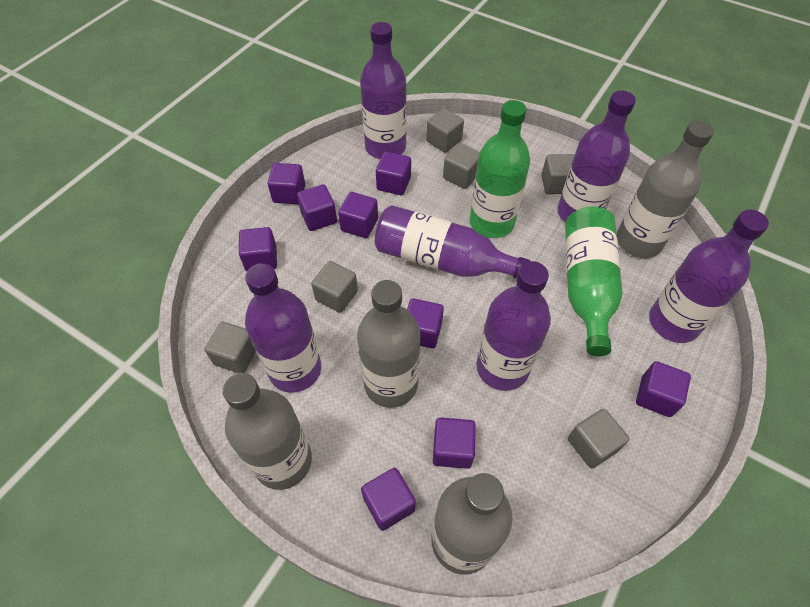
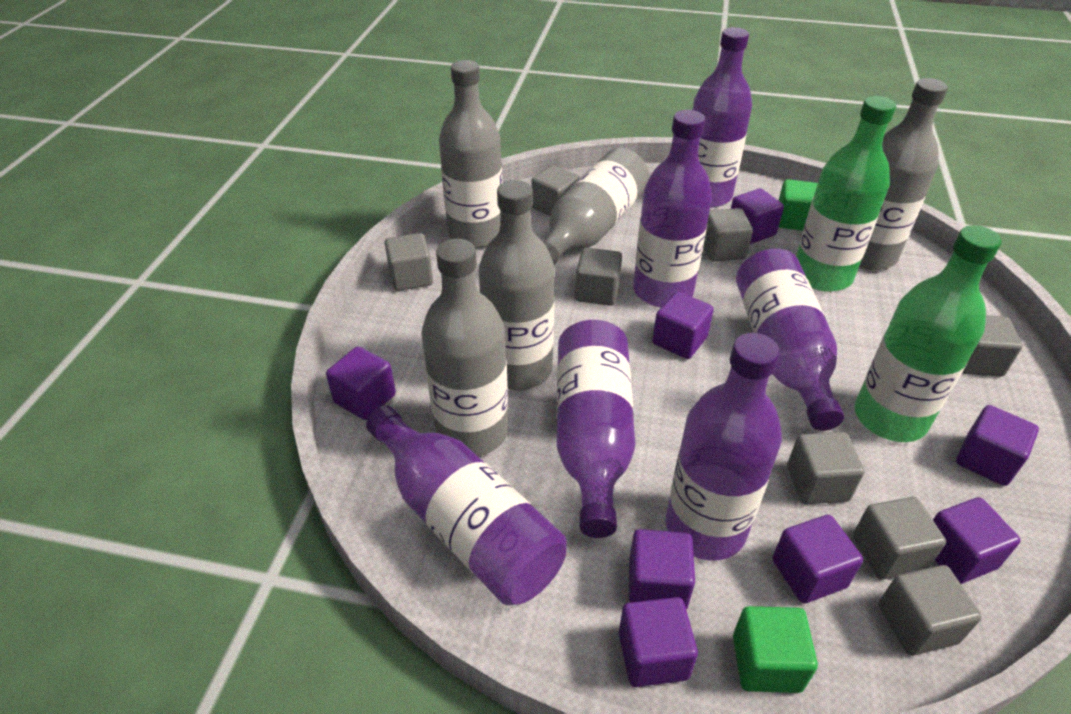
green cube: none = 0 -> [733,606,818,693] [778,179,818,231] = 2
grey bottle: [223,373,312,490] [357,280,420,408] [431,473,512,575] [617,121,714,258] = 4 -> [421,239,508,456] [439,60,502,248] [479,180,555,390] [543,148,650,265] [859,78,948,270] = 5
grey cube: [204,322,256,373] [311,261,358,313] [426,108,464,153] [443,143,480,189] [541,154,575,194] [568,409,629,468] = 6 -> [385,233,433,291] [531,165,580,216] [575,248,622,306] [704,208,753,261] [787,432,865,504] [853,497,946,580] [879,565,982,656] [962,315,1023,377] = 8
purple cube: [239,227,277,272] [268,163,305,204] [297,184,337,231] [338,192,378,238] [361,468,416,531] [376,152,411,195] [407,299,444,348] [433,417,476,469] [636,361,691,417] = 9 -> [326,346,396,420] [619,597,698,687] [629,529,695,609] [652,291,714,359] [731,188,784,244] [773,515,863,604] [933,497,1021,584] [956,405,1039,486] = 8

